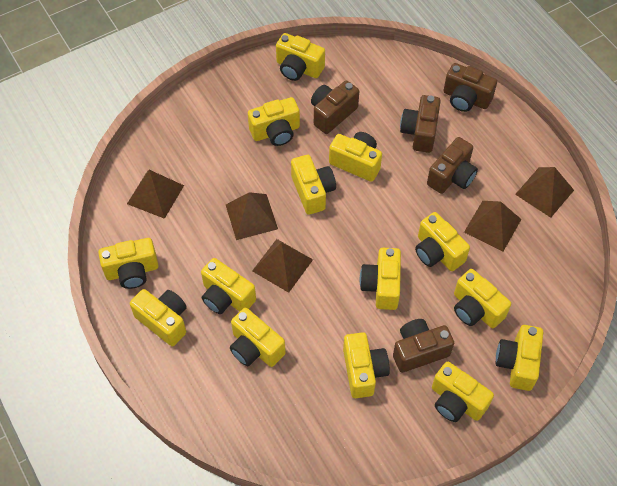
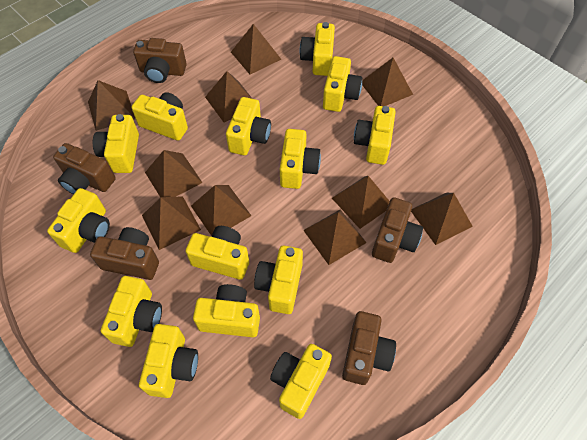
brown pyramid: [127,170,184,219] [226,192,278,240] [252,239,313,293] [464,201,521,251] [515,167,574,218] = 5 -> [88,80,135,131] [142,196,201,250] [145,150,203,198] [191,185,251,236] [205,71,252,122] [231,24,282,75] [303,209,366,265] [332,176,390,229] [362,58,413,106] [411,193,473,245] = 10

